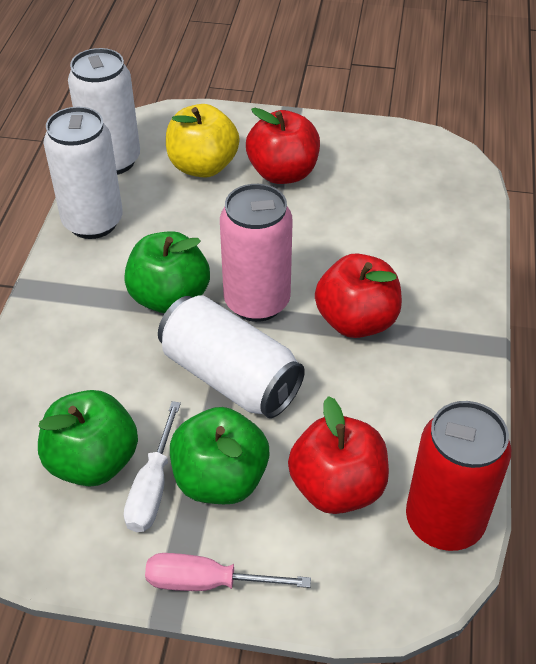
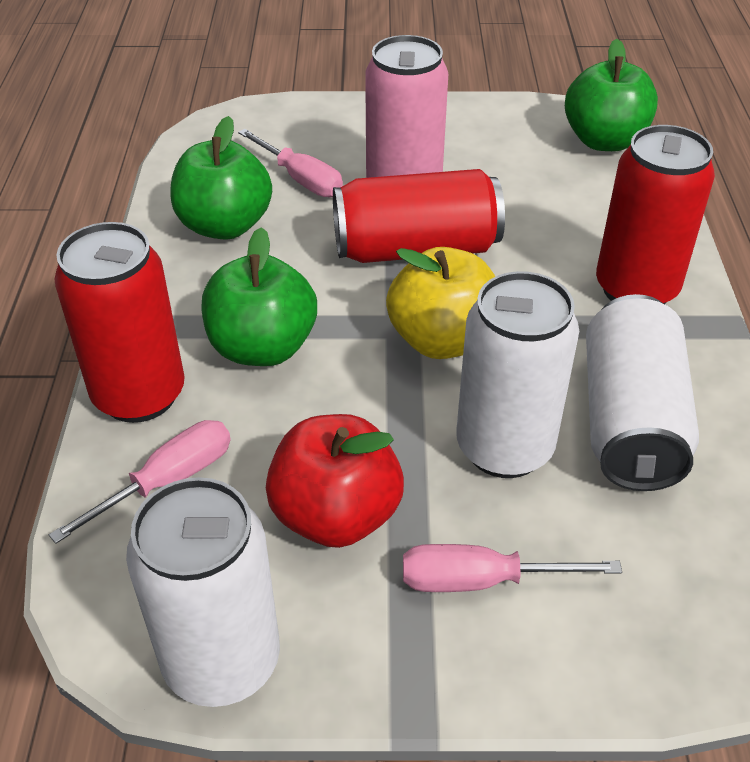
pink screwdriver: [145,553,311,591] = 1 -> [49,420,231,544] [238,129,343,198] [403,544,622,592] = 3
red apple: [246,108,320,184] [288,396,389,514] [315,253,402,338] = 3 -> [266,414,404,548] = 1
red can: [406,401,511,551] = 1 -> [54,222,185,423] [333,169,505,263] [596,125,715,304] = 3
white screwdriver: [124,401,181,532] = 1 -> none = 0

